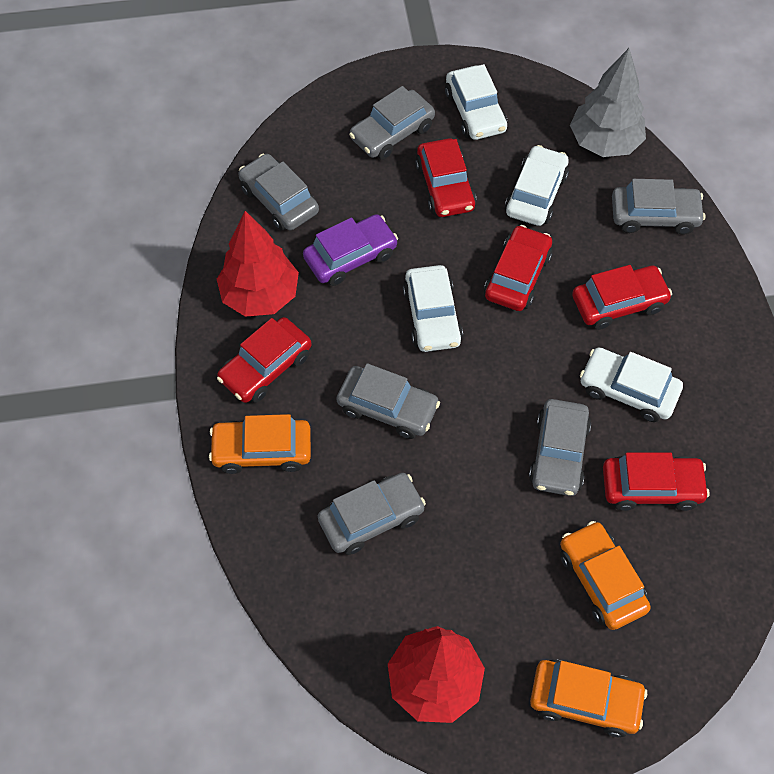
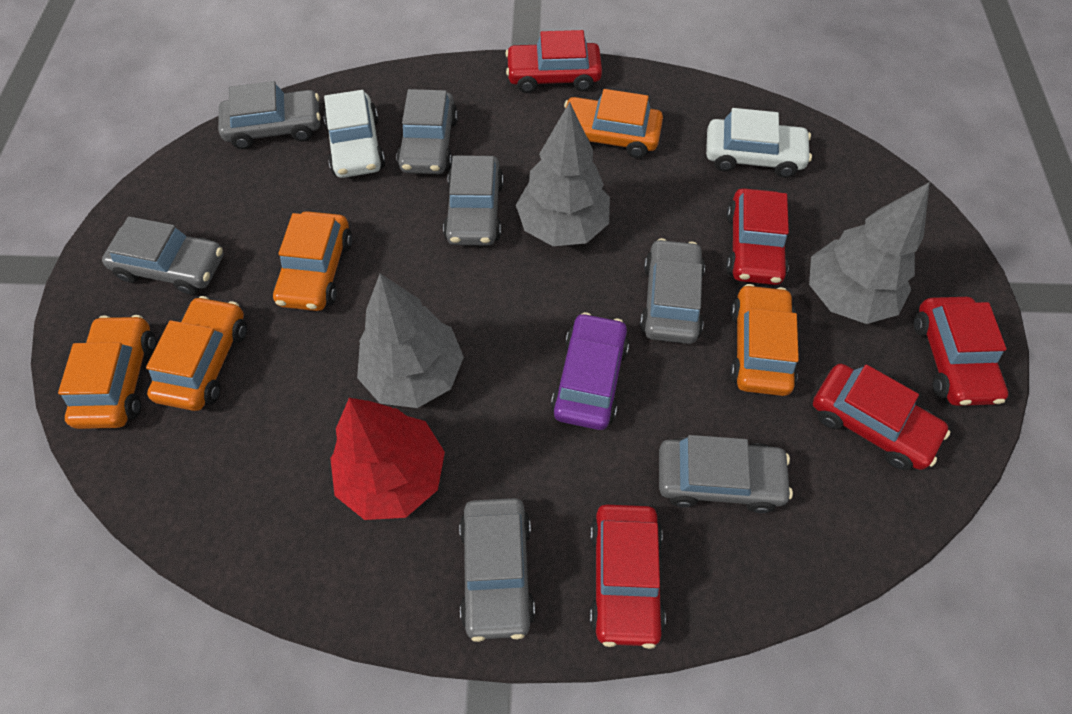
grey car: [238,154,319,231] [318,473,426,555] [337,363,440,439] [349,86,435,160] [529,399,591,496] [612,179,706,235] = 6 -> [102,216,224,295] [218,81,321,149] [396,89,458,174] [443,155,504,246] [459,498,535,642] [640,238,705,344] [659,435,793,513] = 7
grey tree: [570,48,646,157] = 1 -> [357,274,464,408] [516,102,610,246] [809,182,930,324] = 3
orange car: [209,414,311,474] [530,660,647,737] [560,521,651,630] = 3 -> [58,315,156,429] [146,296,247,411] [273,211,352,311] [564,89,663,158] [730,284,799,396] = 5
red tree: [217,211,299,317] [388,626,485,723] = 2 -> [330,398,445,520] = 1
white car: [403,265,463,352] [445,64,508,140] [505,145,569,226] [580,347,683,422] = 4 -> [323,90,385,178] [706,108,812,178] = 2

